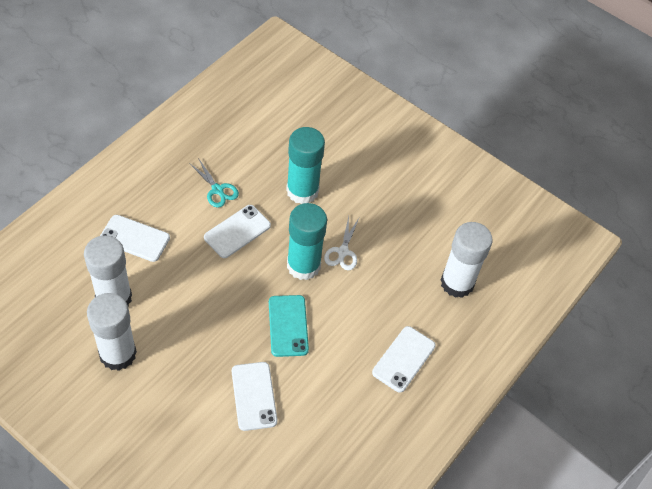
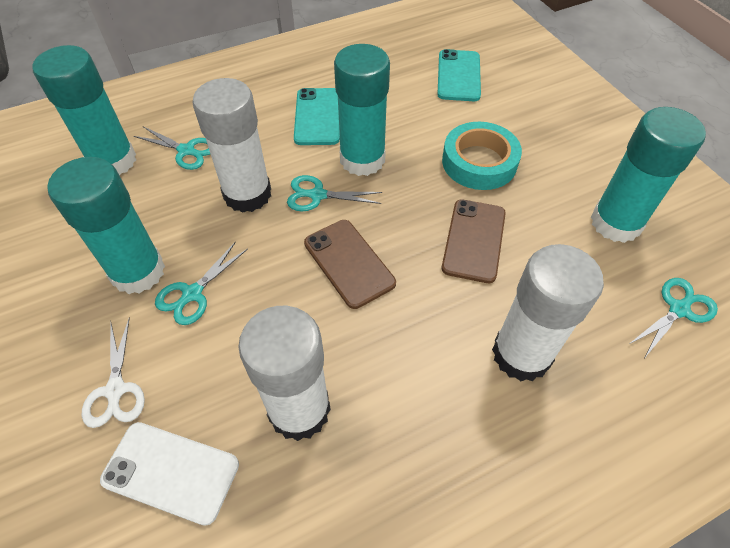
brown phone: none = 0 -> [304,220,396,309] [442,199,506,283] = 2
turquoise glue stick: [286,127,325,204] [287,203,327,280] = 2 -> [32,45,136,175] [47,157,165,294] [334,44,390,176] [591,107,706,243] = 4
turquoise phone: [269,295,309,357] = 1 -> [294,88,340,145] [437,49,481,101] = 2
turquoise scissors: [189,158,239,208] = 1 -> [134,127,210,170] [155,241,248,325] [287,175,382,211] [628,278,718,357] = 4
turquoise tape: none = 0 -> [442,122,522,190] = 1
white phone: [100,215,170,262] [204,205,271,258] [232,362,277,431] [372,326,435,393] = 4 -> [100,422,239,526] = 1

